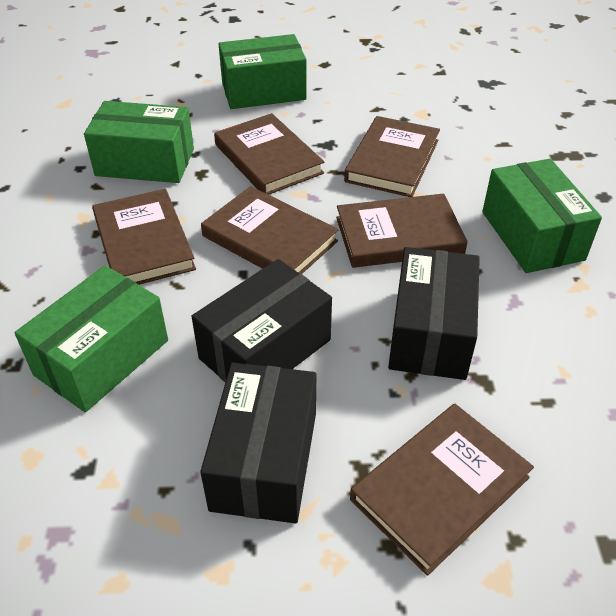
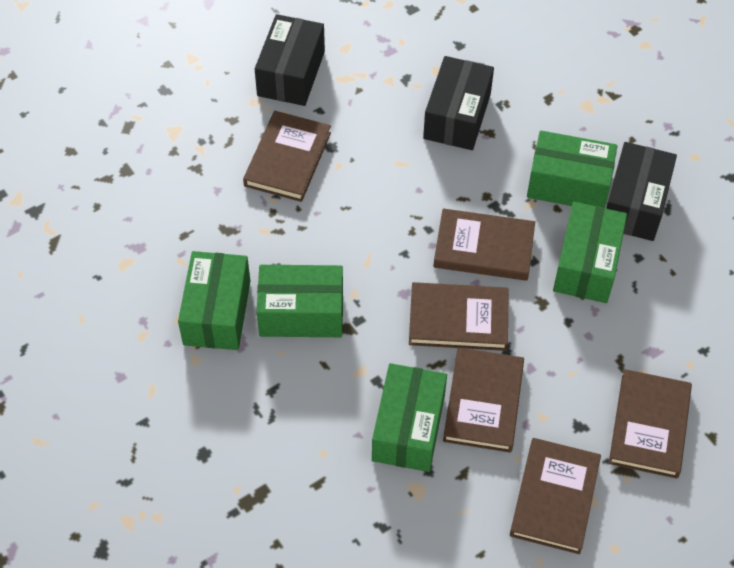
green box: [15,265,168,412] [84,101,194,183] [219,34,307,109] [482,159,602,273] = 4 -> [178,251,250,350] [257,265,343,337] [372,363,447,472] [527,130,617,208] [553,202,627,303] = 5

